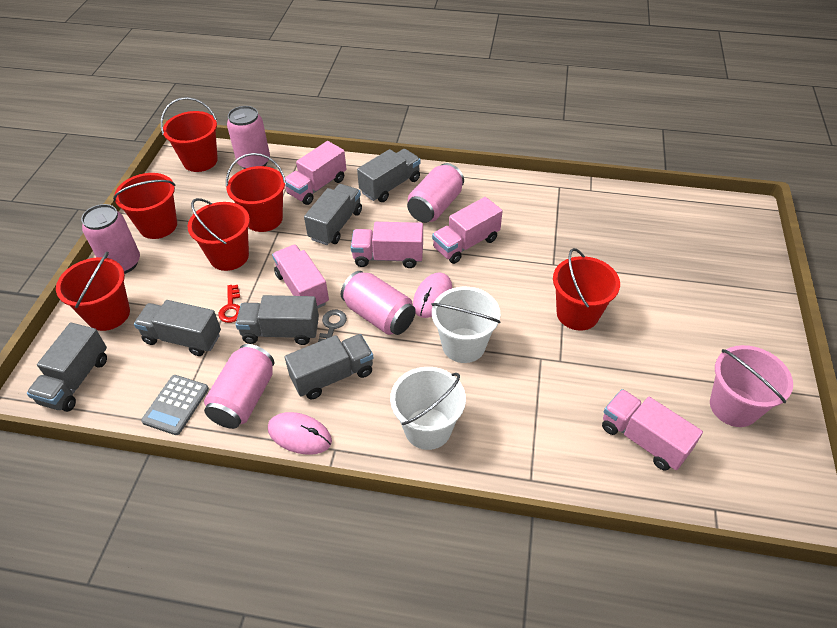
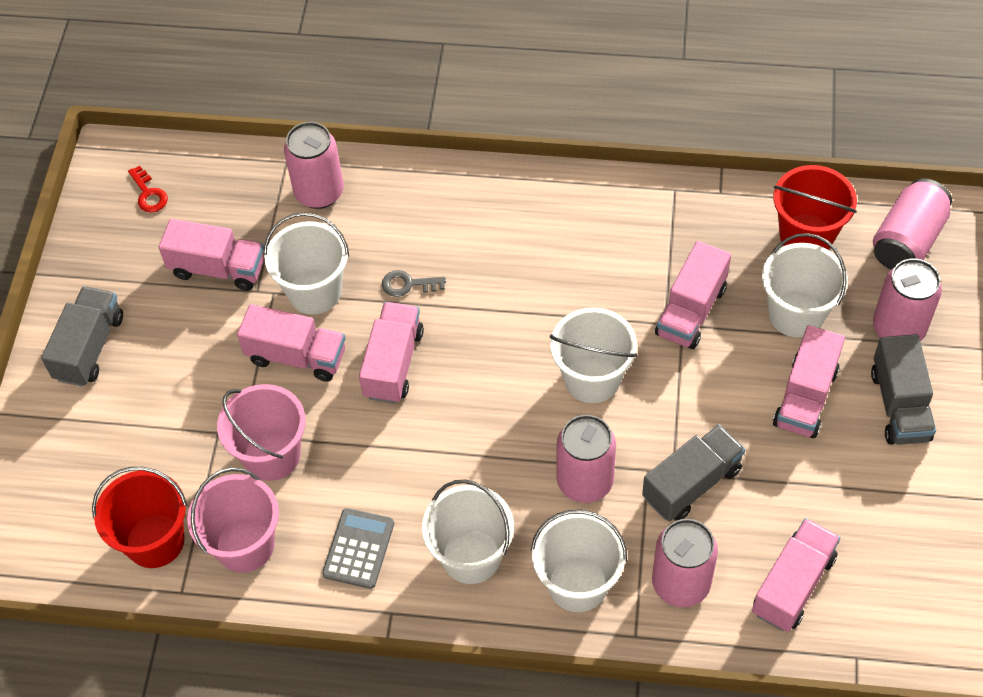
grey truck: [27,323,107,412] [134,300,221,356] [235,295,319,345] [285,334,374,399] [304,184,362,245] [357,149,421,202] = 6 -> [41,286,123,387] [642,424,746,521] [871,334,936,445] = 3
pink bucket: [710,345,793,427] = 1 -> [187,468,279,573] [217,384,306,481] = 2
pink mouse: [268,412,332,455] [413,272,452,318] = 2 -> none = 0
pink truck: [272,245,329,308] [285,141,346,205] [351,222,423,268] [432,197,503,264] [602,389,703,471] = 5 -> [159,219,264,291] [237,304,345,382] [359,302,424,403] [655,241,731,349] [752,518,840,632] [773,325,845,438] = 6
red bucket: [56,252,130,331] [113,173,177,239] [161,97,218,172] [187,198,250,271] [226,153,286,232] [553,248,620,330] = 6 -> [92,467,187,568] [774,165,857,250] = 2
white bucket: [390,367,466,450] [431,287,501,363] = 2 -> [264,212,349,315] [422,479,514,584] [531,510,627,612] [550,307,638,403] [762,233,848,338] = 5

